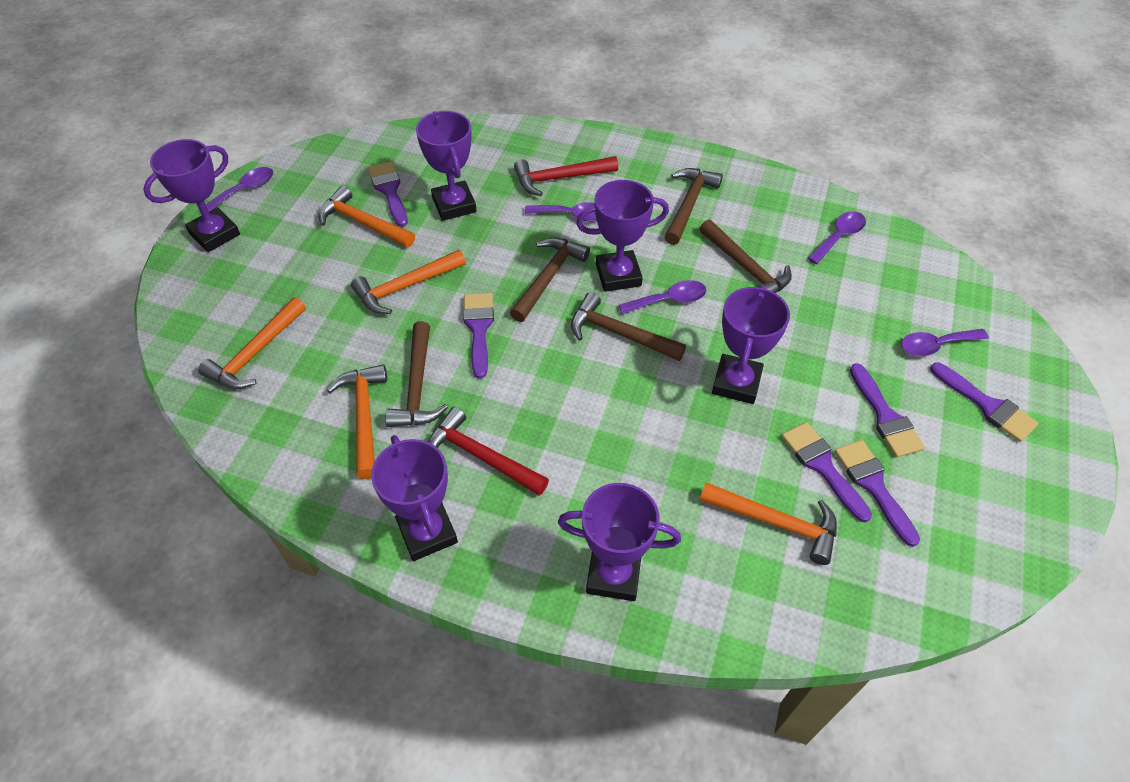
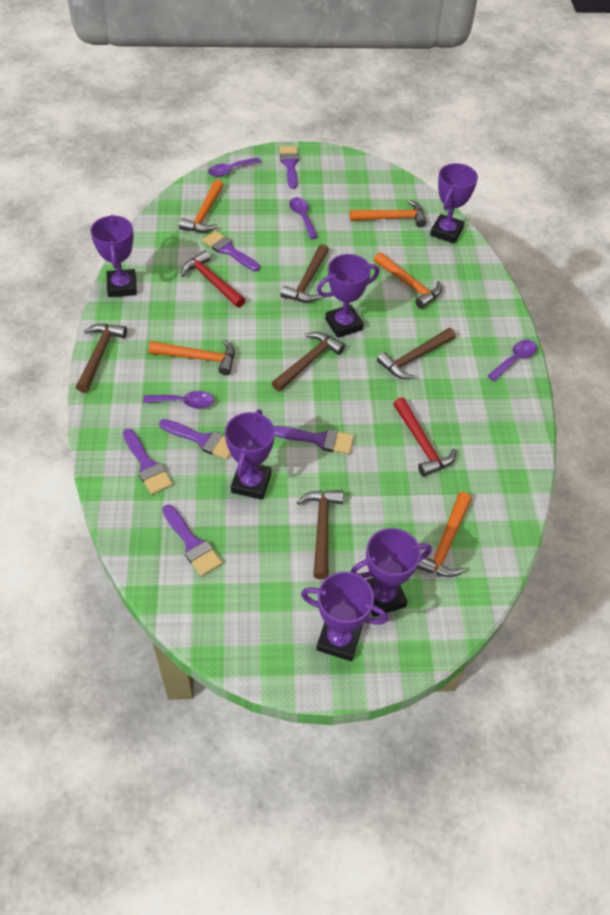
purple spoon: [206,167,273,212] [524,202,597,222] [618,280,707,314] [808,211,866,264] [901,329,989,356] = 5 -> [143,391,214,409] [208,157,261,177] [289,197,318,239] [488,340,537,381] = 4

